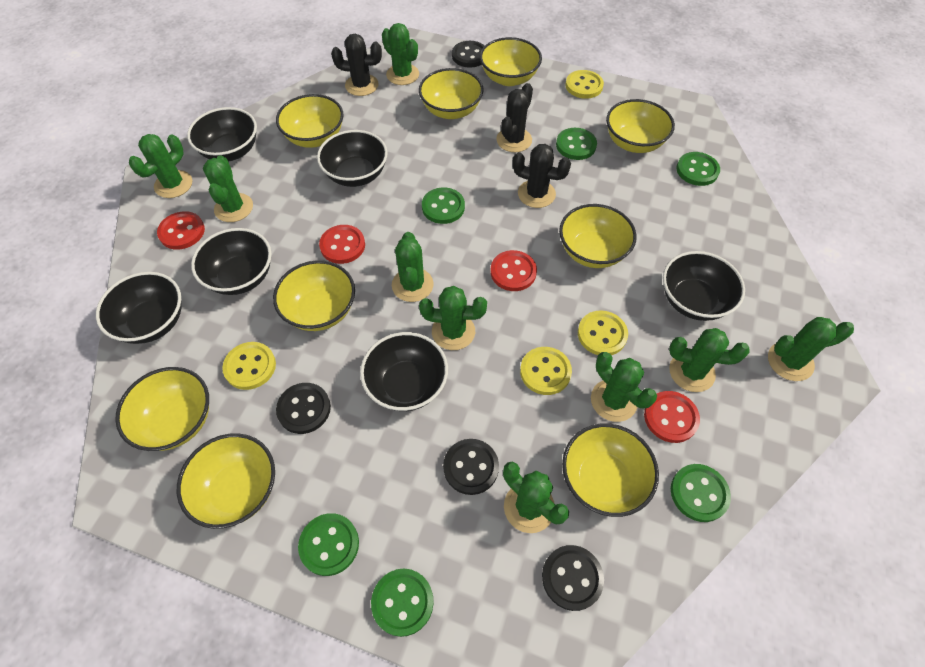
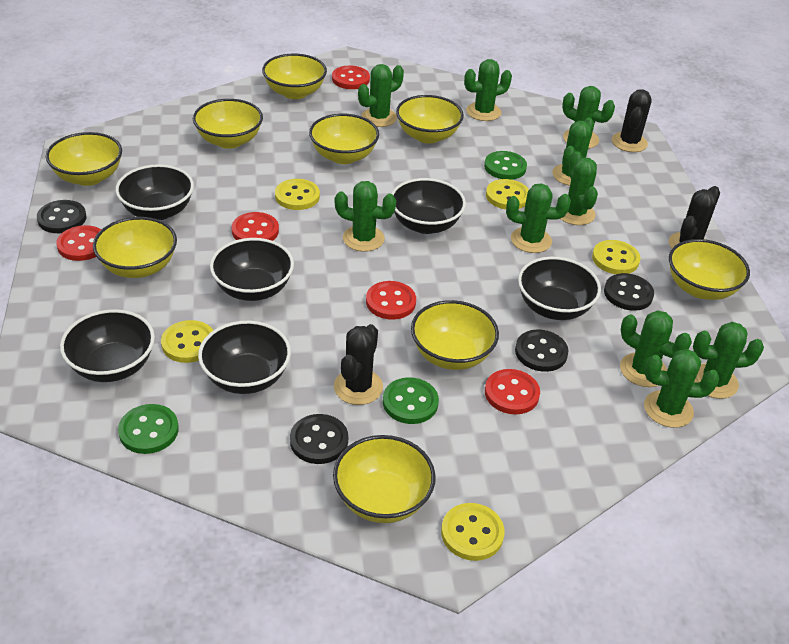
green button: [298,513,359,576] [371,569,434,637] [422,187,465,224] [556,128,597,160] [671,464,731,522] [676,152,720,186] = 6 -> [118,404,179,454] [383,377,439,424] [484,151,527,180] = 3
green cactus: [129,134,192,198] [203,155,253,222] [382,23,419,85] [392,232,434,302] [419,286,487,350] [503,462,569,533] [591,352,657,422] [669,328,750,392] [768,317,854,381] = 9 -> [335,181,396,252] [358,64,404,127] [464,59,512,121] [506,183,571,253] [552,118,594,186] [560,151,598,225] [562,86,615,149] [620,310,692,387] [644,349,719,428] [693,322,764,399] = 10
red button: [157,211,205,250] [319,225,365,264] [491,250,537,291] [644,391,700,443] = 4 -> [56,225,101,261] [232,212,279,241] [332,66,370,89] [366,281,416,320] [485,369,540,414] = 5
yellow button: [222,342,276,390] [520,347,572,395] [565,70,604,99] [578,310,628,355] = 4 -> [161,320,213,363] [275,179,320,210] [441,503,505,561] [486,179,529,209] [592,240,641,274] = 5

